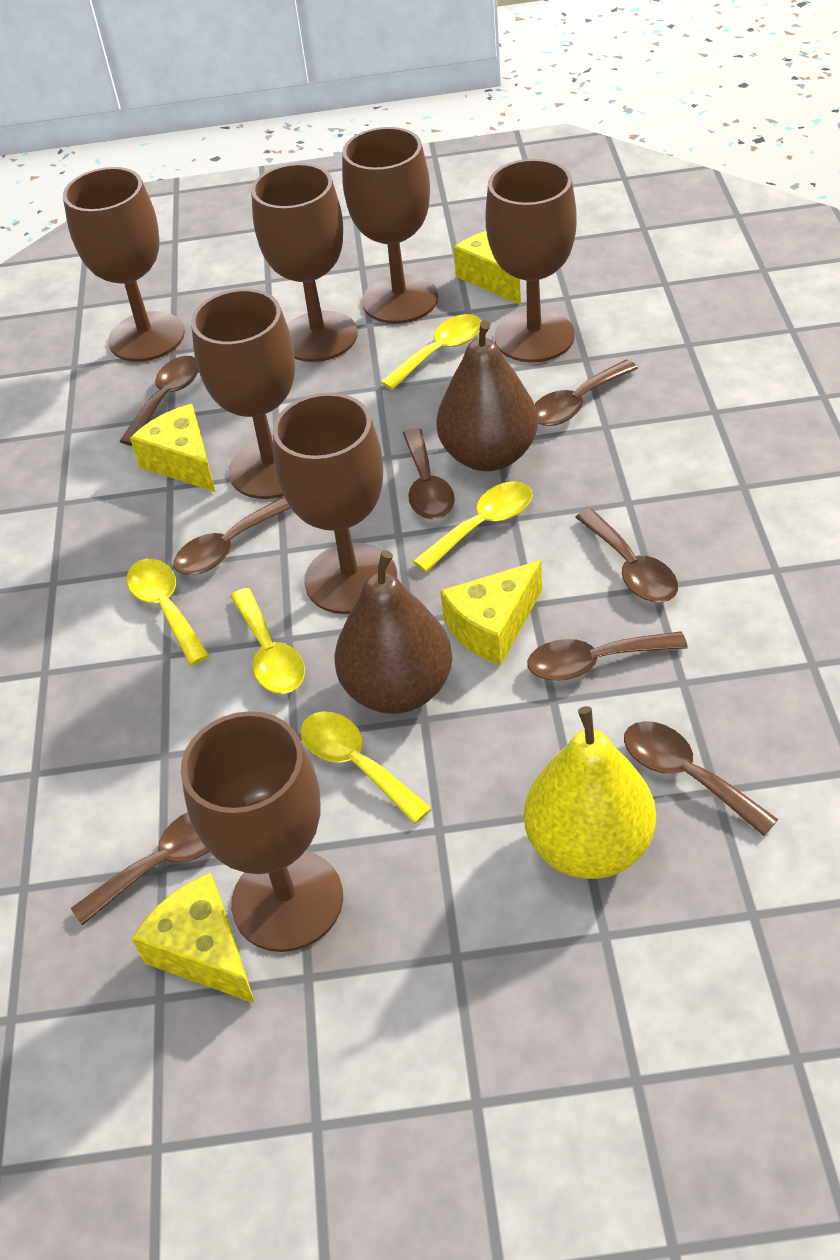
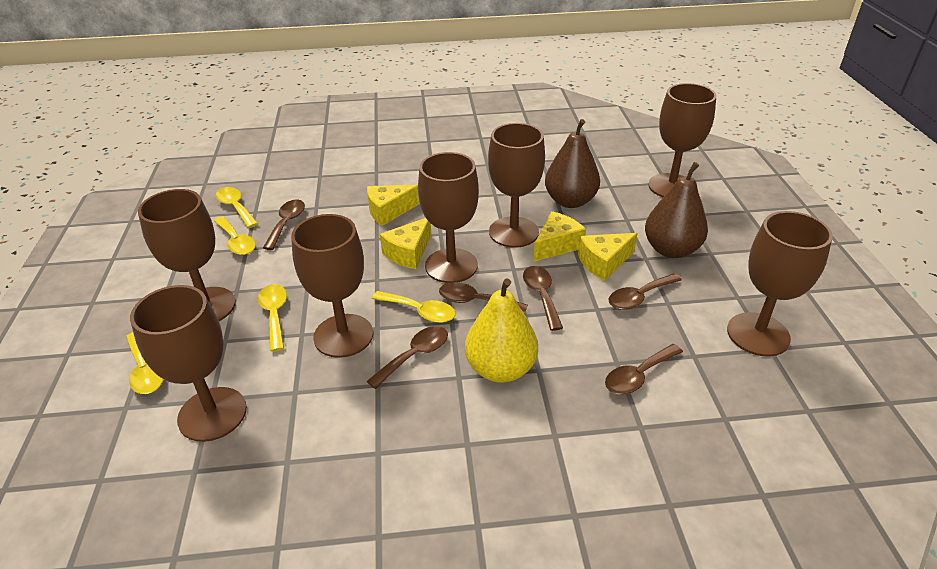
brown spoon: [71,812,210,926] [120,356,199,446] [173,496,291,575] [403,428,455,519] [527,631,688,681] [534,359,638,426] [575,509,678,602] [624,721,778,836] = 8 -> [263,200,305,250] [366,326,448,389] [439,282,528,313] [523,266,563,331] [605,344,683,394] [608,273,681,310] = 6

